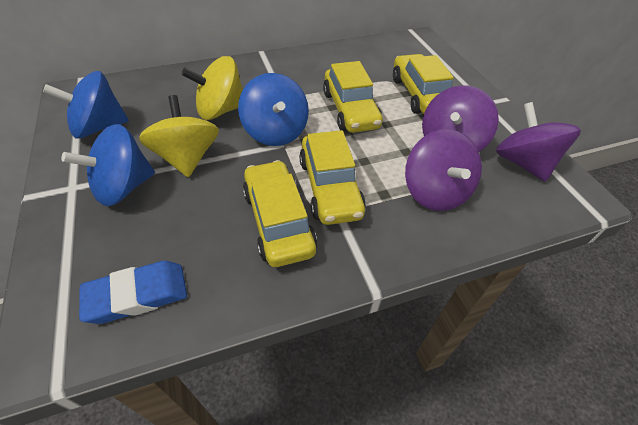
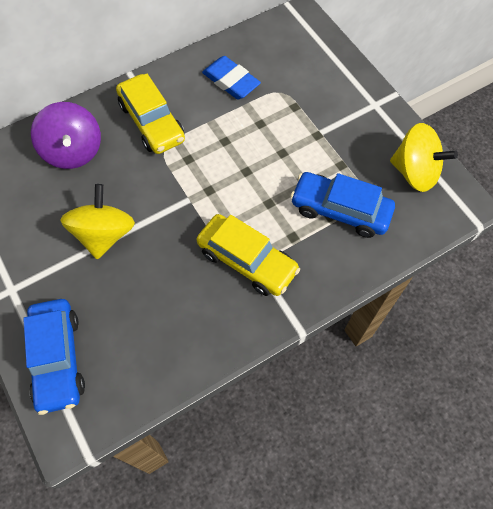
blue car: none = 0 -> [23,299,85,415] [290,172,395,238] = 2
blue spinning top: [43,71,129,139] [62,124,155,206] [238,73,309,146] = 3 -> none = 0
purple spinning top: [405,129,482,211] [422,85,499,152] [496,102,581,182] = 3 -> [31,102,101,169] = 1
yellow car: [243,160,317,267] [299,130,366,225] [323,61,383,133] [393,54,454,114] = 4 -> [116,73,185,154] [197,214,300,296] = 2

